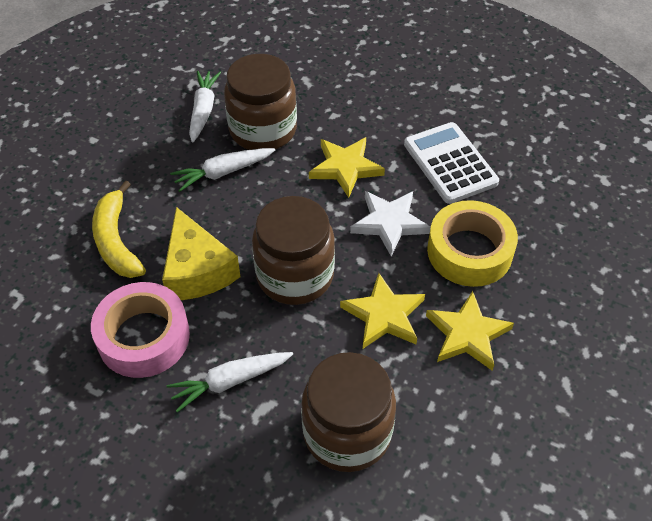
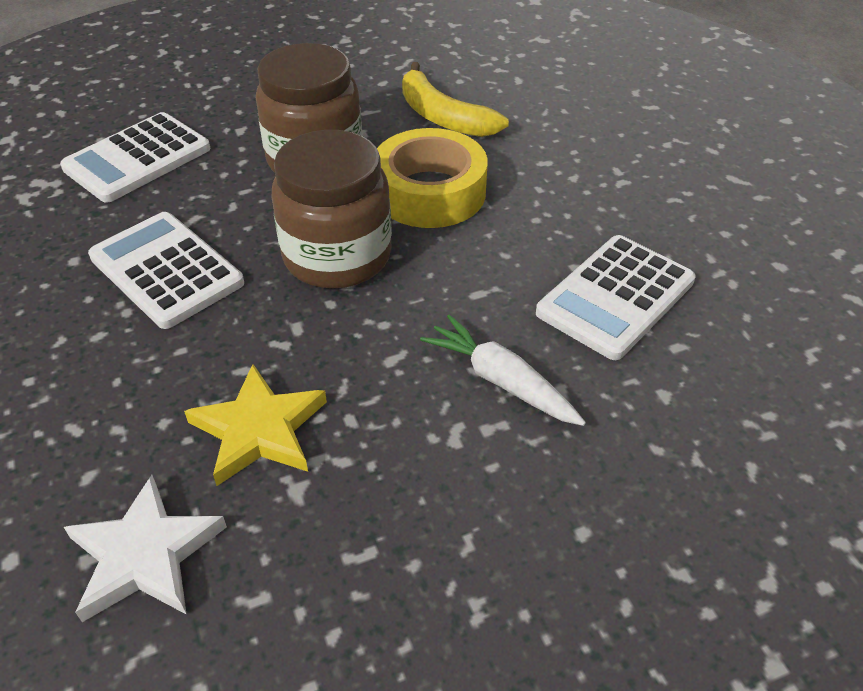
brown jar: [224,54,297,150] [252,196,335,305] [301,352,396,472] = 3 -> [256,43,362,173] [272,130,392,288] = 2
pink tape: [91,282,190,378] = 1 -> none = 0
white calculator: [404,122,499,204] = 1 -> [60,112,210,203] [88,212,244,329] [536,235,696,360] = 3
white carrot: [167,352,293,412] [170,148,275,192] [189,71,221,143] = 3 -> [420,314,586,426] = 1
yellow cheese: [162,207,240,300] = 1 -> none = 0
yellow star: [309,137,385,198] [340,273,425,349] [426,291,514,371] = 3 -> [184,364,327,486] = 1

